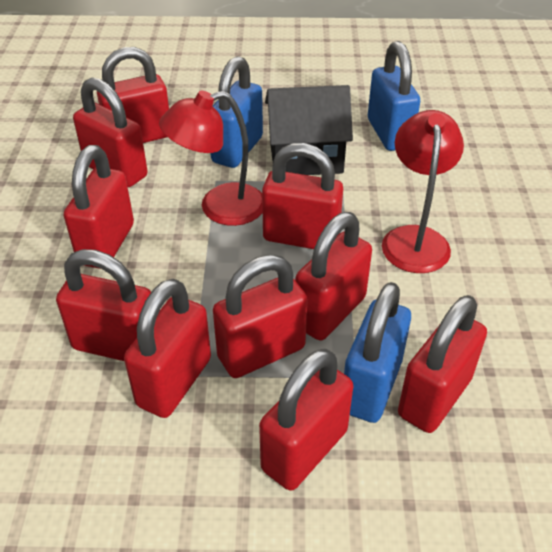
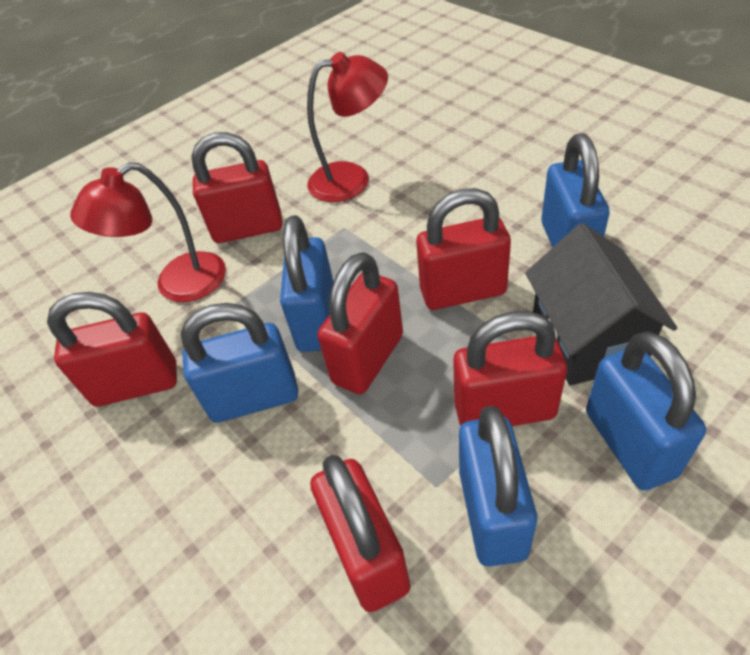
blue padlock: [211,56,263,168] [344,282,411,423] [368,41,420,151] = 3 -> [181,303,298,423] [280,215,334,352] [459,406,537,566] [541,134,610,248] [586,331,706,491] = 5
red padlock: [56,249,151,361] [64,145,134,269] [73,77,148,187] [97,47,169,143] [124,279,211,418] [213,255,308,378] [259,349,353,491] [262,143,343,249] [295,212,372,341] [398,295,487,433] = 10 -> [47,292,177,407] [191,132,283,243] [310,455,411,612] [317,252,403,394] [416,188,511,310] [453,311,567,426] = 6

